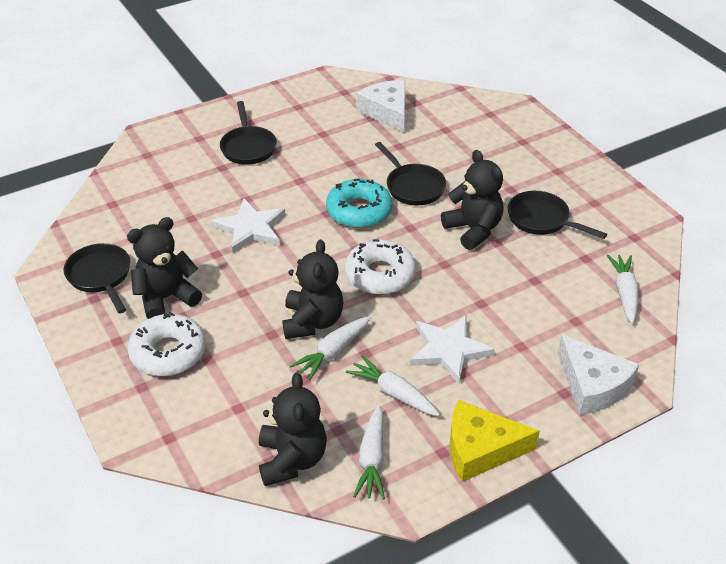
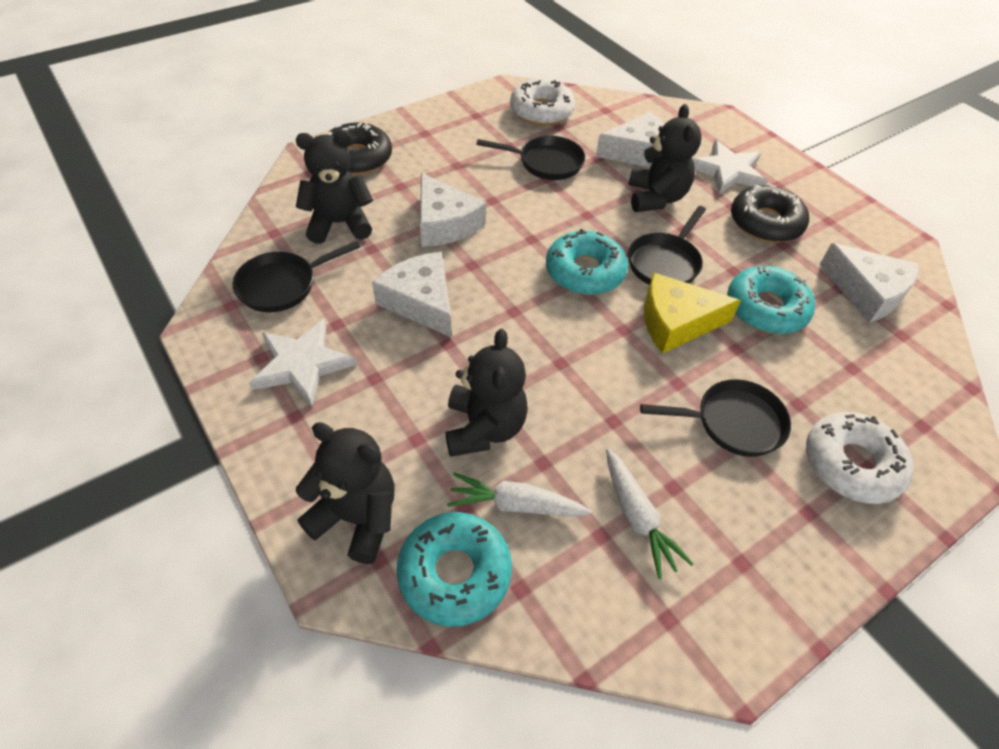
black donut: none = 0 -> [326,123,392,175] [731,184,809,243] = 2
turquoise donut: [326,178,392,228] = 1 -> [397,512,512,627] [546,229,628,295] [727,266,815,334] = 3
white carrot: [290,316,371,381] [346,355,440,416] [353,405,385,500] [606,254,638,324] = 4 -> [447,473,592,517] [606,448,693,579] = 2
white cheese: [356,80,406,133] [558,334,639,415] = 2 -> [372,252,451,337] [420,173,486,247] [596,112,665,167] [819,243,919,323] = 4

